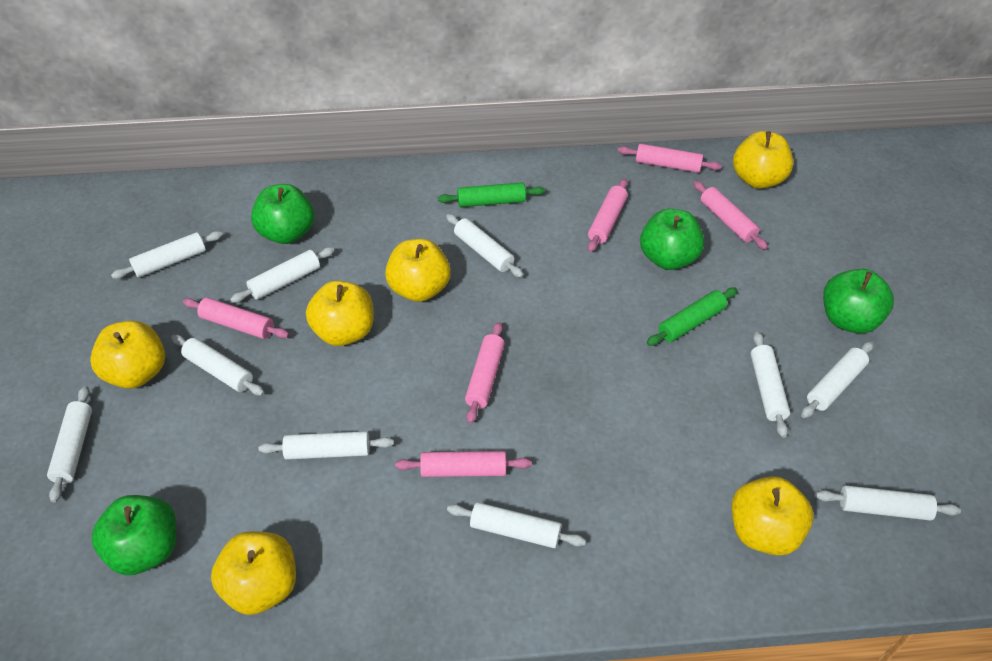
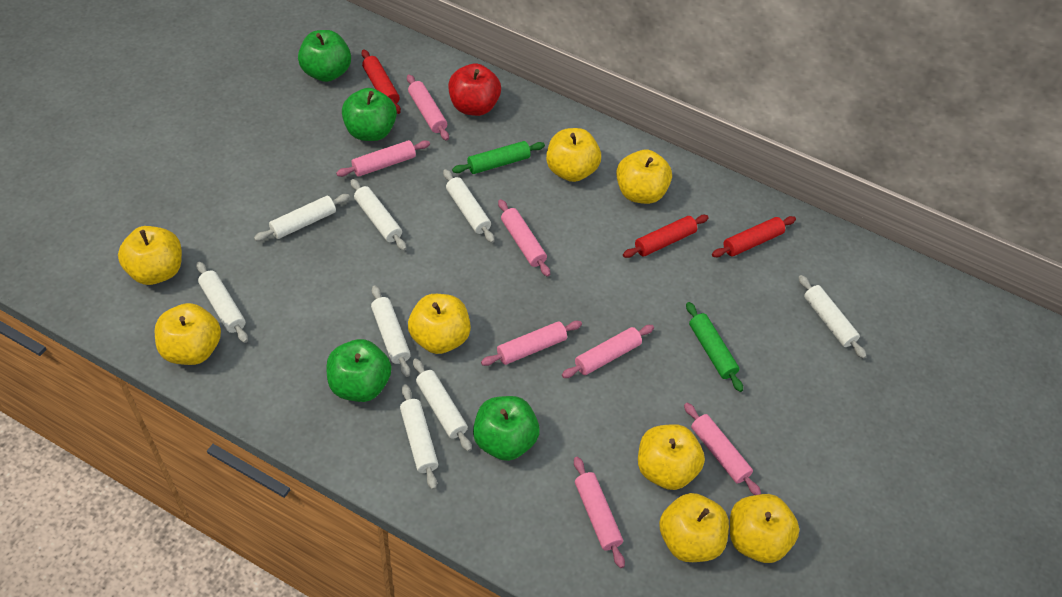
pink rolling pin: [183,298,289,339] [395,451,532,477] [465,322,505,424] [588,179,628,252] [618,144,722,173] [693,181,768,250] = 6 -> [336,140,430,177] [407,74,449,141] [481,321,582,366] [498,199,550,277] [562,325,654,378] [574,457,625,568] [684,403,761,495] = 7
red apple: none = 0 -> [448,64,501,116] = 1
red rolling pin: none = 0 -> [362,49,401,114] [623,215,709,258] [712,216,796,257] = 3
white rolling pin: [47,386,92,502] [111,231,223,279] [171,335,264,396] [230,247,335,303] [258,431,394,460] [446,214,524,278] [447,502,586,548] [750,332,790,438] [801,341,874,418] [816,485,961,520] = 10 -> [196,261,248,343] [254,194,350,241] [350,179,407,250] [371,286,411,377] [400,384,438,490] [413,358,472,451] [443,169,495,243] [798,275,866,359] = 8
yellow apple: [90,321,165,389] [211,531,296,615] [306,281,374,346] [385,239,451,302] [732,476,814,556] [733,131,793,189] = 6 -> [118,226,182,285] [155,303,221,365] [408,294,471,354] [546,128,601,182] [616,150,672,204] [638,424,705,490] [659,493,729,562] [730,494,800,563] = 8

